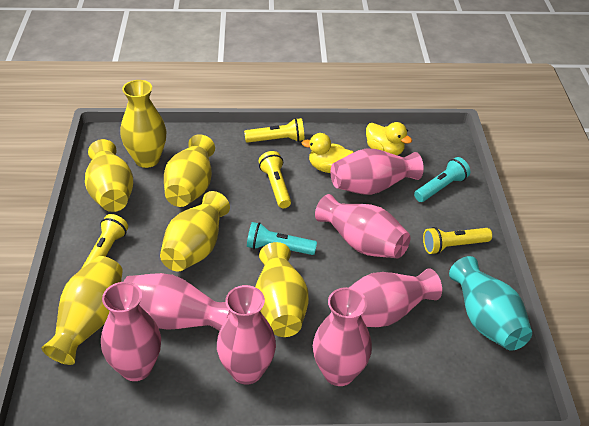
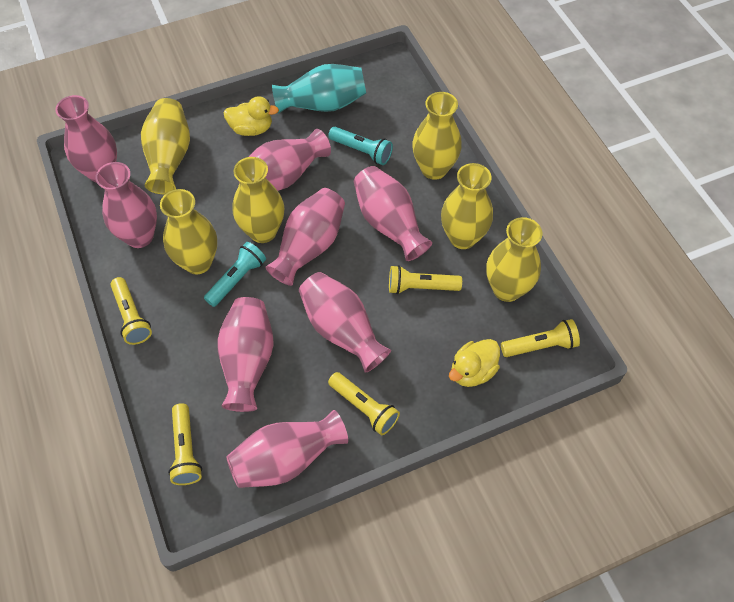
pink vase: [101,282,161,381] [124,273,230,331] [217,285,276,385] [313,287,372,386] [315,194,410,258] [331,149,424,195] [349,268,442,327] = 7 -> [55,95,117,183] [95,162,157,248] [217,297,274,412] [226,410,348,488] [239,129,331,191] [265,188,345,286] [299,272,391,373] [354,166,432,261] = 8
yellow flashlight: [81,214,128,269] [244,118,305,143] [259,151,291,208] [423,227,492,254] = 4 -> [110,277,152,345] [168,403,202,485] [328,372,400,435] [389,265,462,294] [501,319,580,357] = 5

